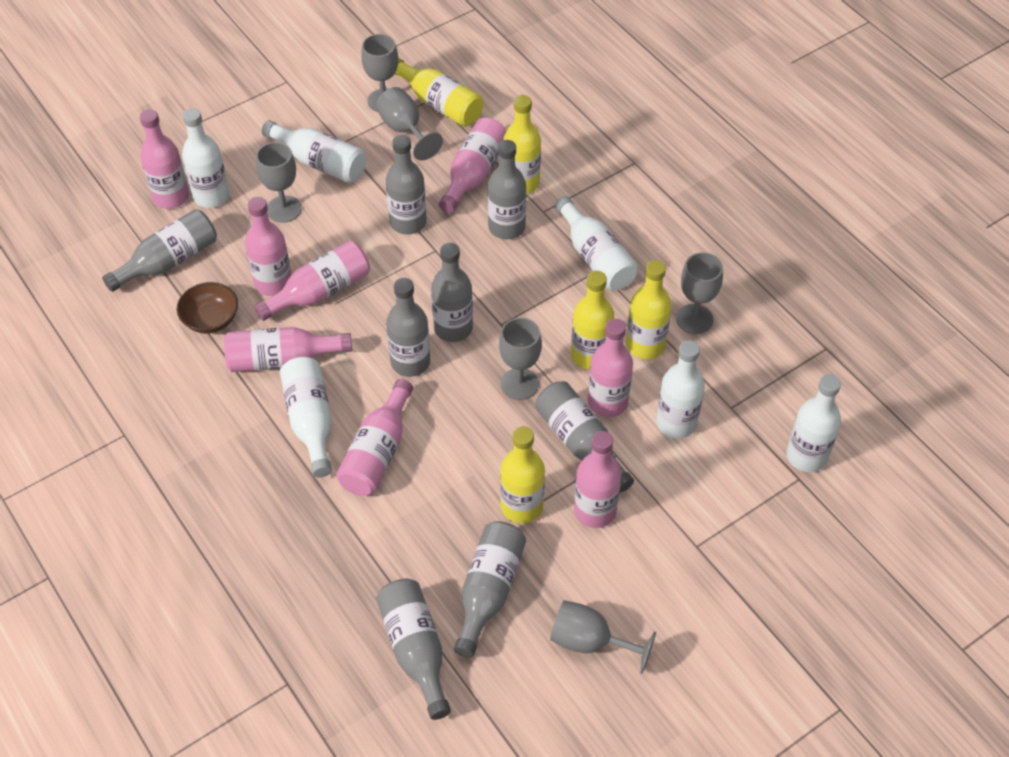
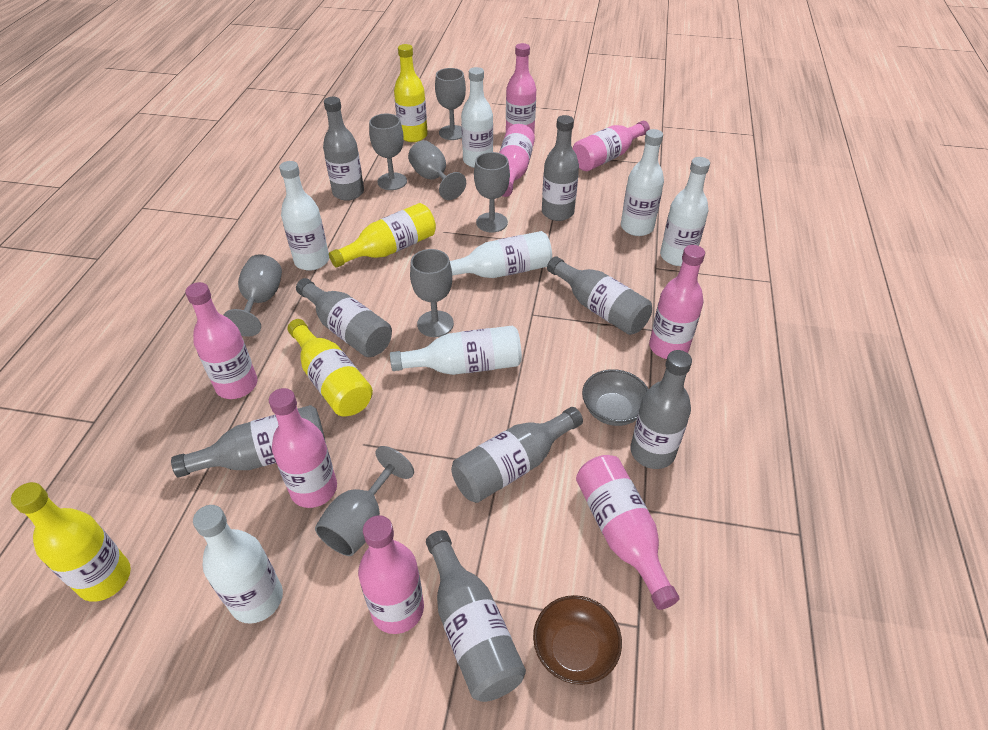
grey bowl: none = 0 -> [582,369,649,426] = 1
grey goblet: [256,142,302,223] [361,34,398,112] [376,87,443,161] [499,318,542,400] [550,600,656,674] [676,252,723,334] = 6 -> [224,254,282,337] [315,446,414,556] [369,113,407,190] [408,140,466,200] [410,249,454,337] [435,68,466,140] [474,152,510,233] = 7
white bottle: [182,108,229,208] [262,120,366,183] [280,357,332,478] [555,196,638,290] [656,340,705,439] [786,374,841,472] = 6 -> [193,505,283,624] [279,161,329,271] [390,325,522,375] [450,231,552,278] [461,67,493,168] [621,129,664,236] [660,157,710,266] = 7
yellow bottle: [395,58,483,127] [500,426,545,523] [503,95,541,194] [571,271,614,370] [626,260,672,359] = 5 -> [11,482,131,602] [288,319,373,416] [329,203,436,268] [394,44,428,142] = 4

